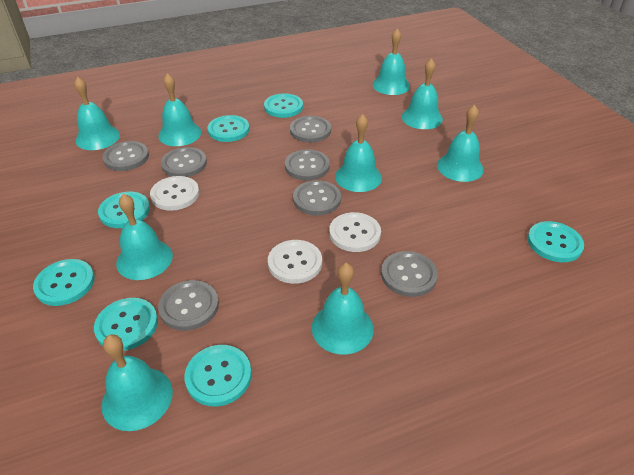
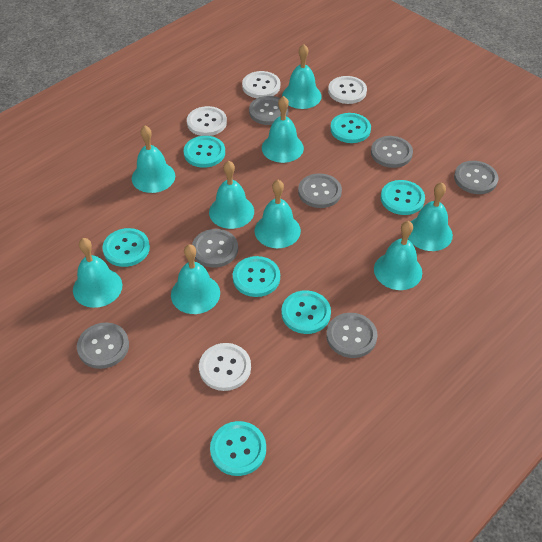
white button: [150,176,199,211] [268,240,322,284] [329,212,381,252] = 3 -> [187,106,227,136] [199,343,251,391] [242,71,280,98] [328,76,367,104] = 4

